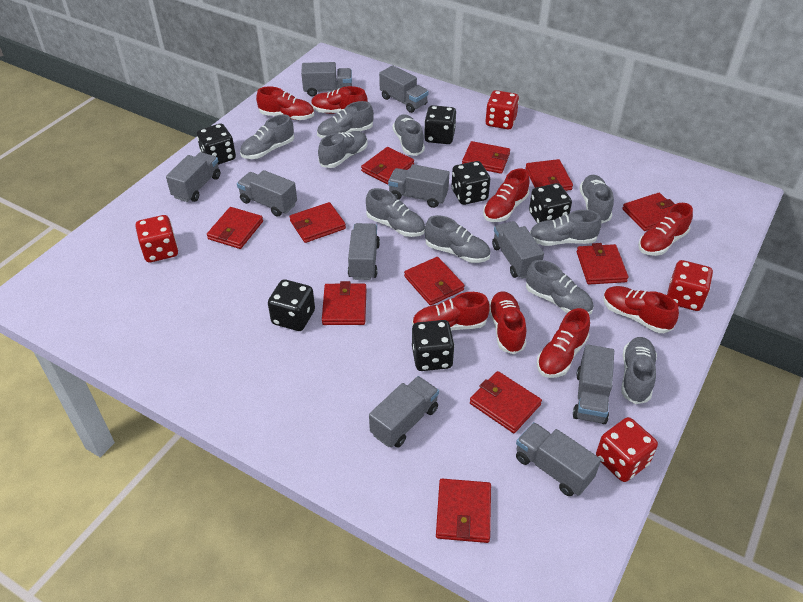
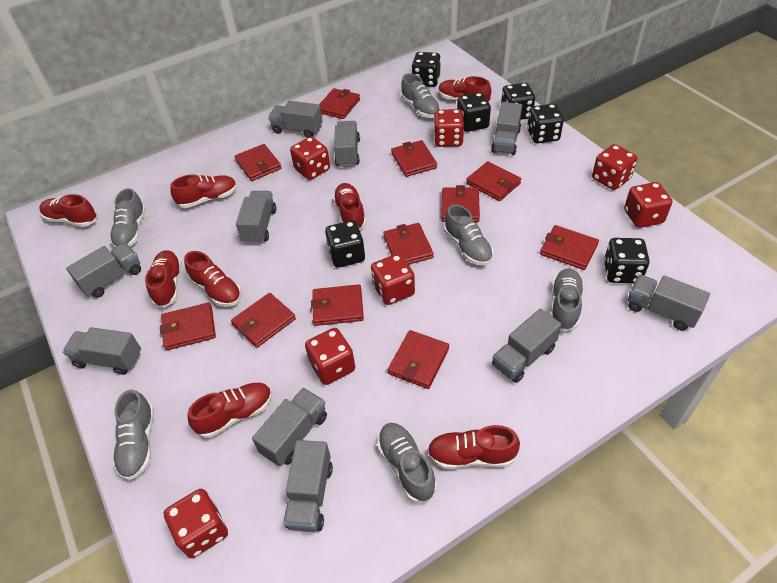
grey shoe: [240,114,294,159] [317,101,374,139] [318,131,367,168] [366,188,425,237] [392,115,425,156] [425,215,490,263] [526,260,594,315] [530,210,601,246] [579,175,614,224] [622,337,657,404] = 10 -> [110,188,146,247] [113,390,154,480] [377,423,437,503] [401,73,440,118] [444,204,493,265] [551,268,584,332] = 6
red dice: [135,215,178,262] [485,90,519,129] [596,417,658,482] [667,260,713,311] = 4 -> [164,489,228,558] [290,137,330,180] [305,328,355,385] [371,254,415,305] [434,109,464,147] [592,144,637,190] [624,182,672,228] = 7

